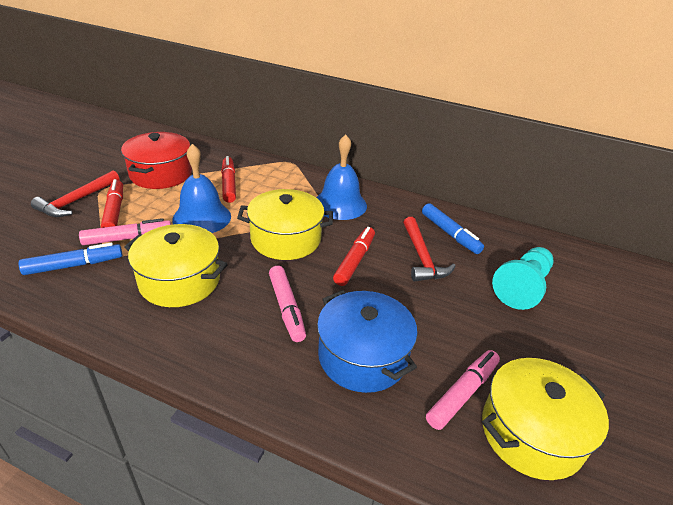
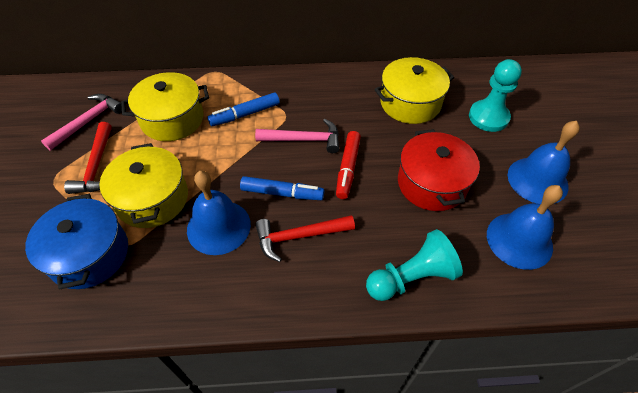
blue bell: [172,144,231,233] [316,134,367,220] = 2 -> [187,171,251,255] [487,185,563,270] [508,121,580,204] = 3
pink hammer: none = 0 -> [41,94,122,151] [255,119,339,153] = 2
pink marker: [79,218,171,245] [269,266,306,342] [426,350,500,430] = 3 -> none = 0
red marker: [101,179,123,228] [221,156,236,203] [333,227,375,286] = 3 -> [336,131,361,199] = 1
turquoise pawn: [492,247,553,310] = 1 -> [366,229,463,301] [469,59,522,132] = 2

